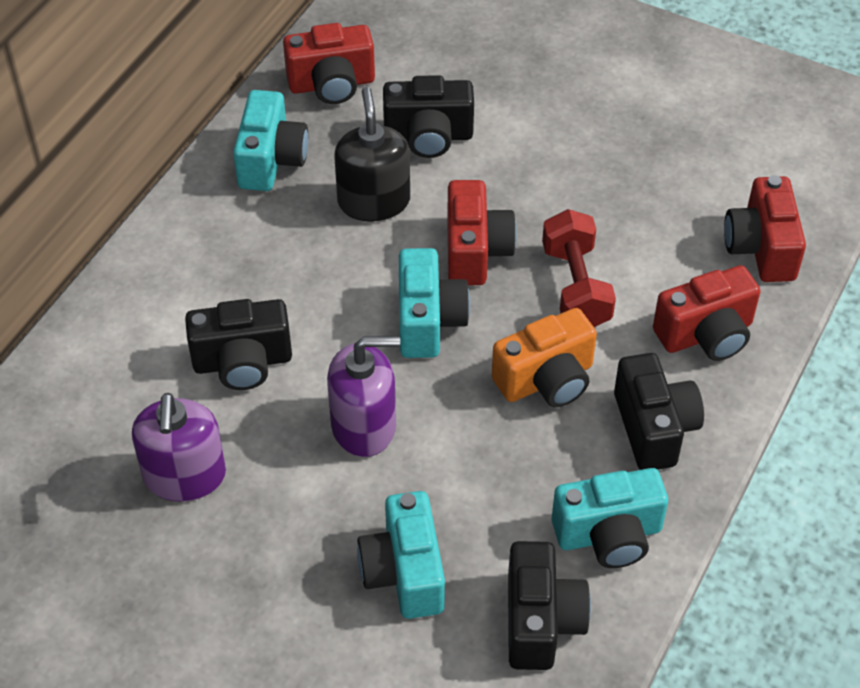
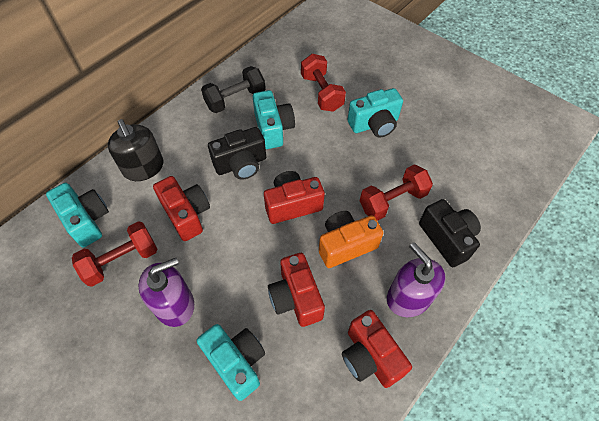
black camera: [185,299,292,390] [383,75,474,158] [508,541,591,670] [614,353,704,470] = 4 -> [208,127,266,180] [419,199,481,267] = 2
black dumbbell: none = 0 -> [201,66,265,113] = 1
red dumbbell: [542,209,616,327] = 1 -> [72,221,158,287] [301,54,346,112] [360,164,433,221] = 3

